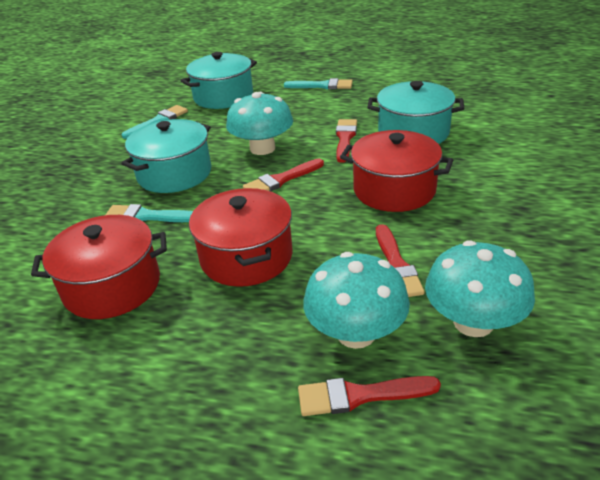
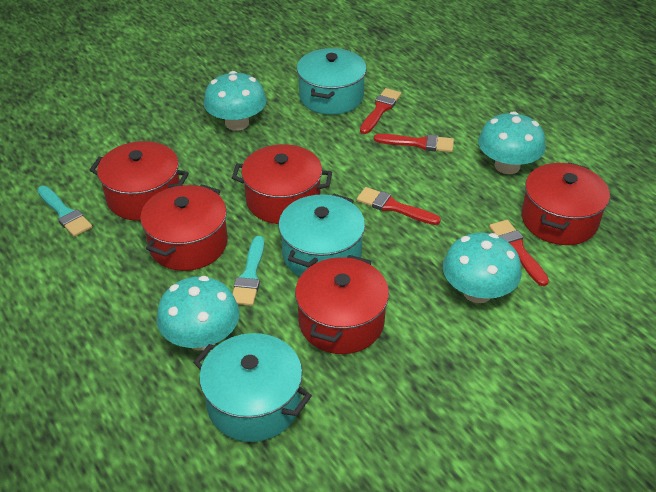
red pot: [31,215,167,319] [189,188,292,287] [340,130,453,212] = 3 -> [89,141,189,221] [140,184,228,271] [232,144,332,224] [295,255,389,354] [522,162,610,245] = 5
turquoise brush: [105,204,193,222] [122,105,188,139] [284,78,353,90] = 3 -> [37,186,92,237] [232,236,265,306] = 2
turquoise mushroom: [226,92,293,155] [303,252,410,349] [425,240,535,337] = 3 -> [157,276,240,351] [204,71,266,131] [443,233,521,303] [478,111,546,174] = 4

